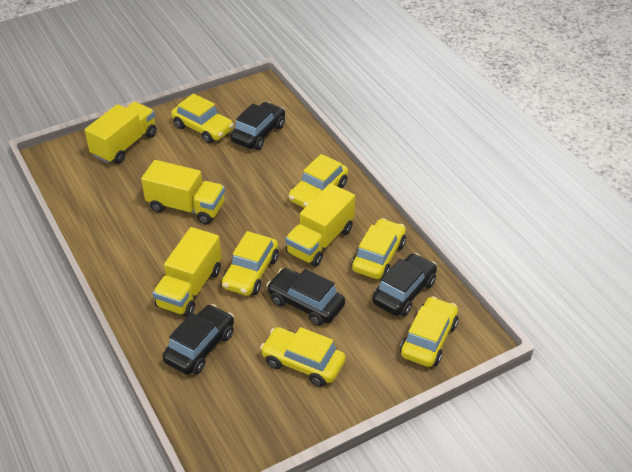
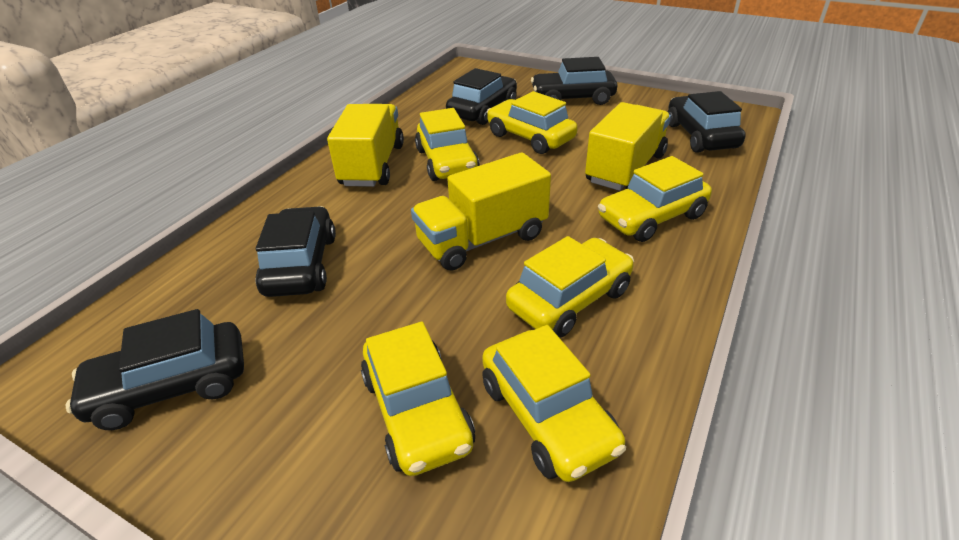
black car: [162,304,234,375] [230,102,285,150] [267,268,345,326] [372,253,437,316] = 4 -> [66,309,244,430] [256,206,336,297] [446,68,517,125] [531,57,617,105] [668,91,745,153] = 5
yellow truck: [85,102,157,164] [141,160,225,225] [153,227,222,317] [285,183,355,267] = 4 -> [327,104,404,187] [411,152,551,271] [585,102,671,191] = 3

